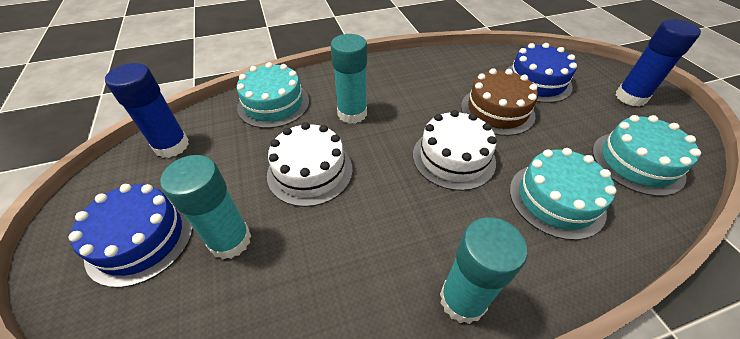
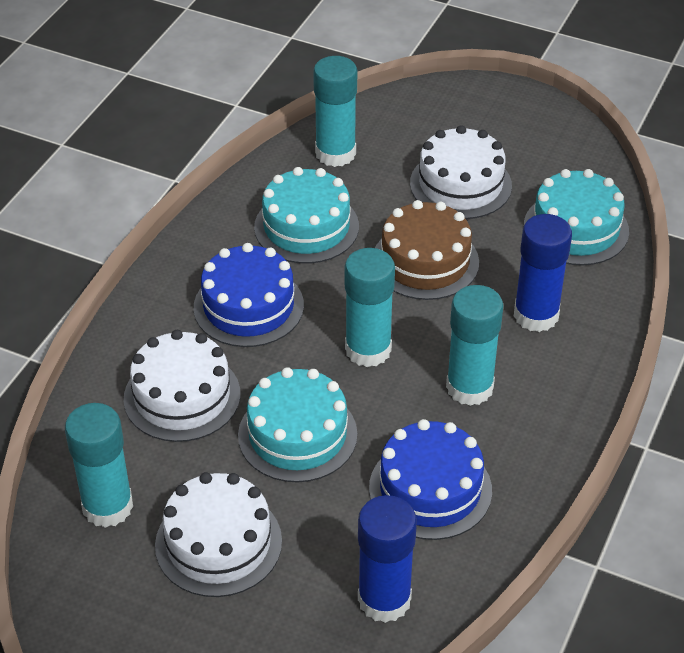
turquoise glue stick: [160,155,251,259] [331,34,367,124] [440,217,528,324] = 3 -> [65,403,133,528] [313,56,357,167] [345,248,395,367] [446,285,504,406] = 4
white cake: [267,122,353,207] [413,110,497,191] = 2 -> [124,330,240,442] [155,472,282,597] [410,125,512,219] = 3

